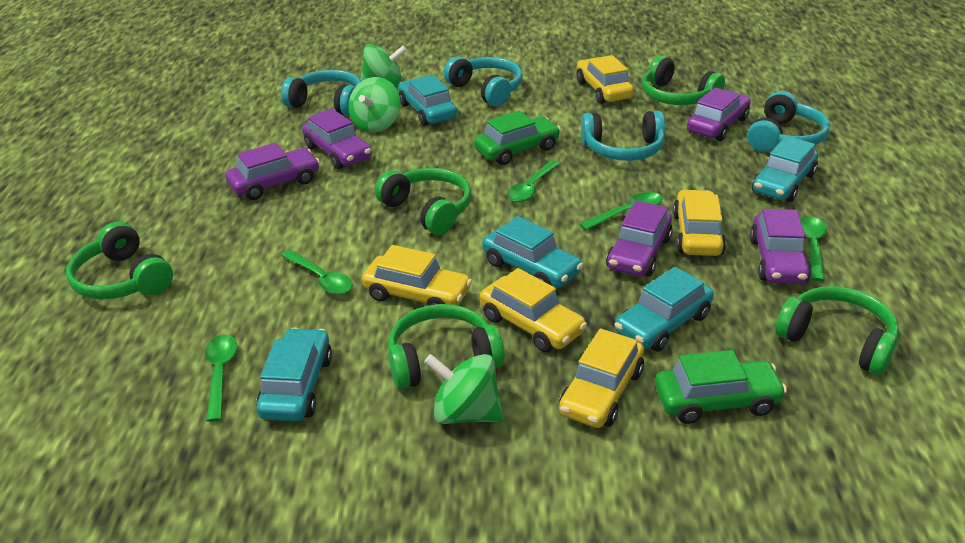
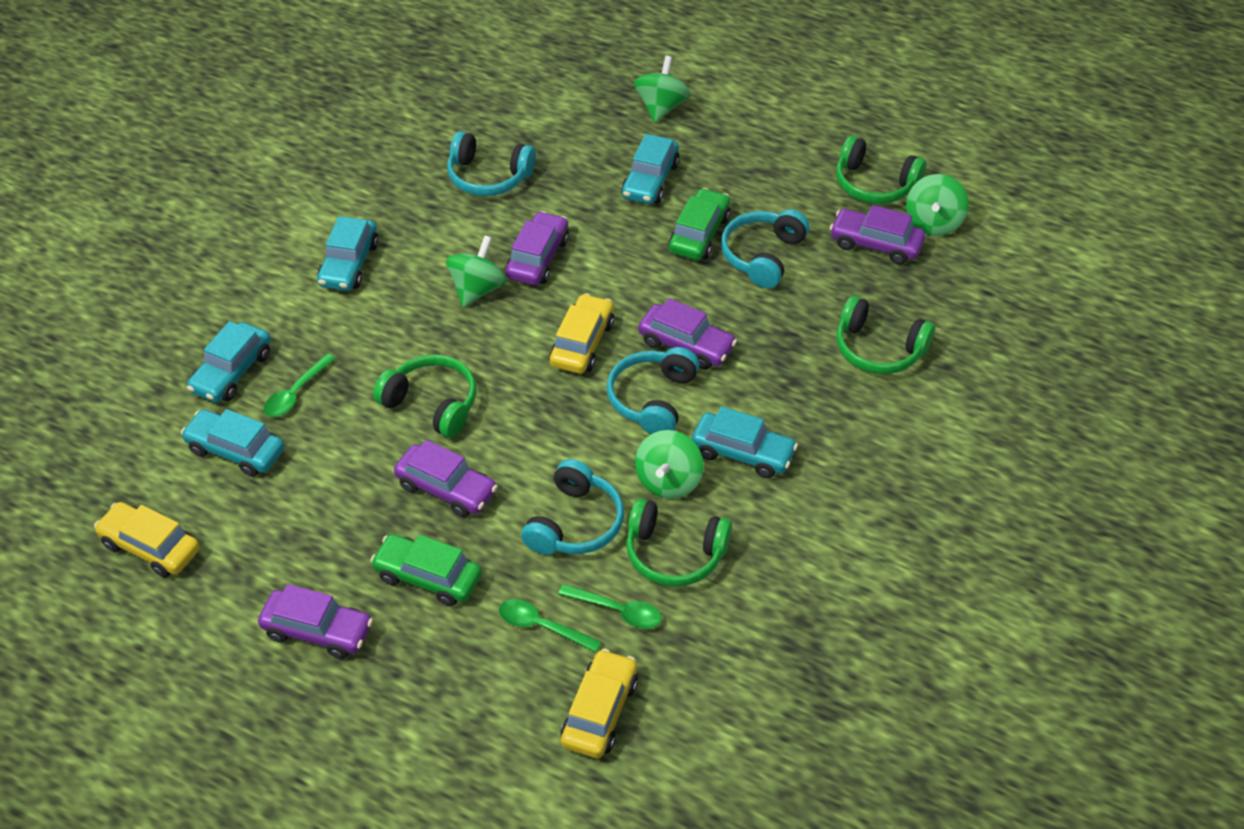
green headphones: [66,222,173,299] [375,168,472,235] [388,304,505,389] [642,56,725,105] [776,286,899,375] = 5 -> [373,354,477,438] [626,499,732,587] [836,136,926,204] [837,296,935,374] = 4
green spinning top: [348,77,401,133] [360,44,407,88] [424,354,504,424] = 3 -> [446,235,506,308] [634,56,690,123] [635,430,704,499] [906,174,969,236] = 4
green spoon: [205,335,238,422] [281,250,353,295] [507,160,560,202] [580,192,662,230] [800,216,827,281] = 5 -> [264,354,336,417] [499,599,601,653] [558,584,662,629] = 3
yellow car: [362,245,472,306] [480,268,587,352] [559,329,644,428] [576,55,634,104] [673,189,726,256] = 5 -> [94,502,200,578] [549,293,614,374] [561,649,638,758] = 3

